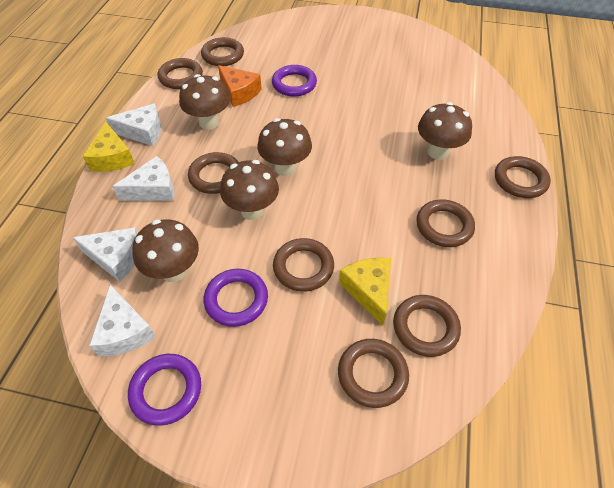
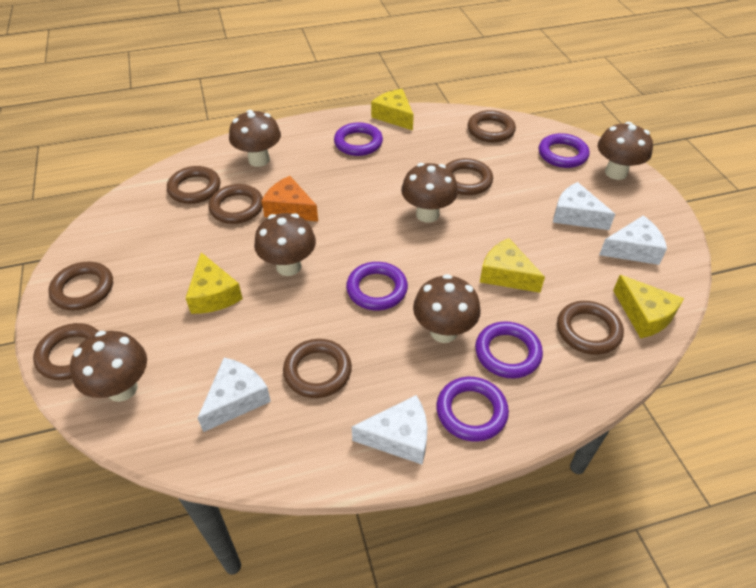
brown mushroom: [132,219,199,282] [179,74,230,130] [220,160,279,220] [257,118,312,176] [418,102,472,160] = 5 -> [70,331,147,402] [229,110,281,167] [254,213,316,276] [401,163,458,223] [413,274,481,343] [598,122,653,180] = 6
purple ring: [128,354,201,425] [203,269,268,327] [272,65,317,97] = 3 -> [334,122,383,156] [346,262,408,310] [436,377,509,442] [475,321,543,379] [539,133,589,168] = 5
yellow cheese: [83,122,135,172] [339,258,391,326] = 2 -> [186,252,243,314] [371,89,414,130] [480,238,545,293] [613,275,684,338] = 4

